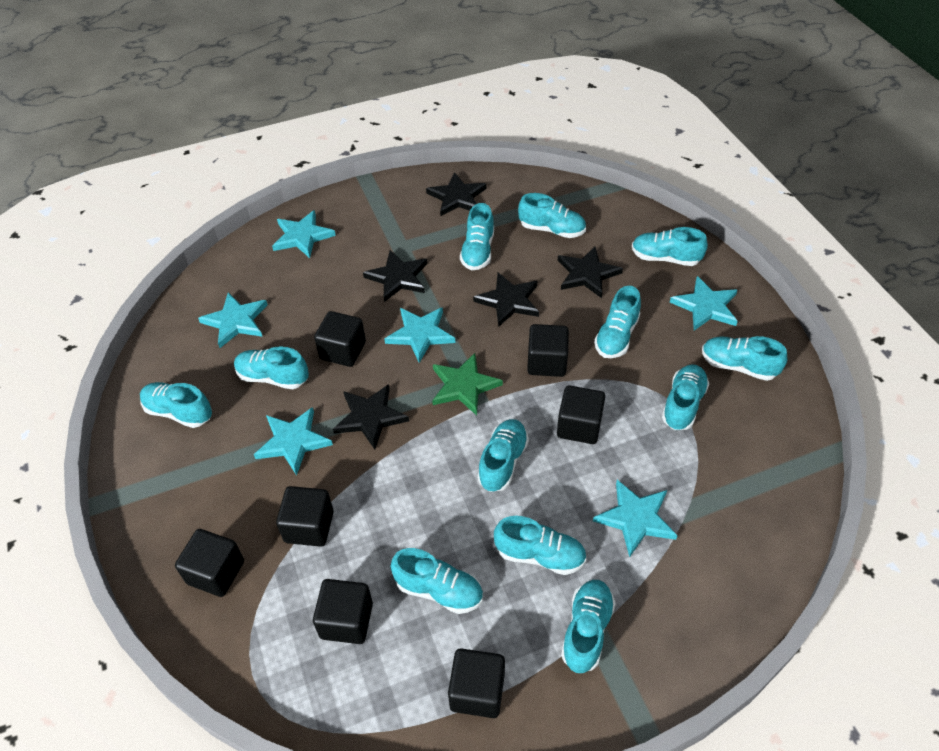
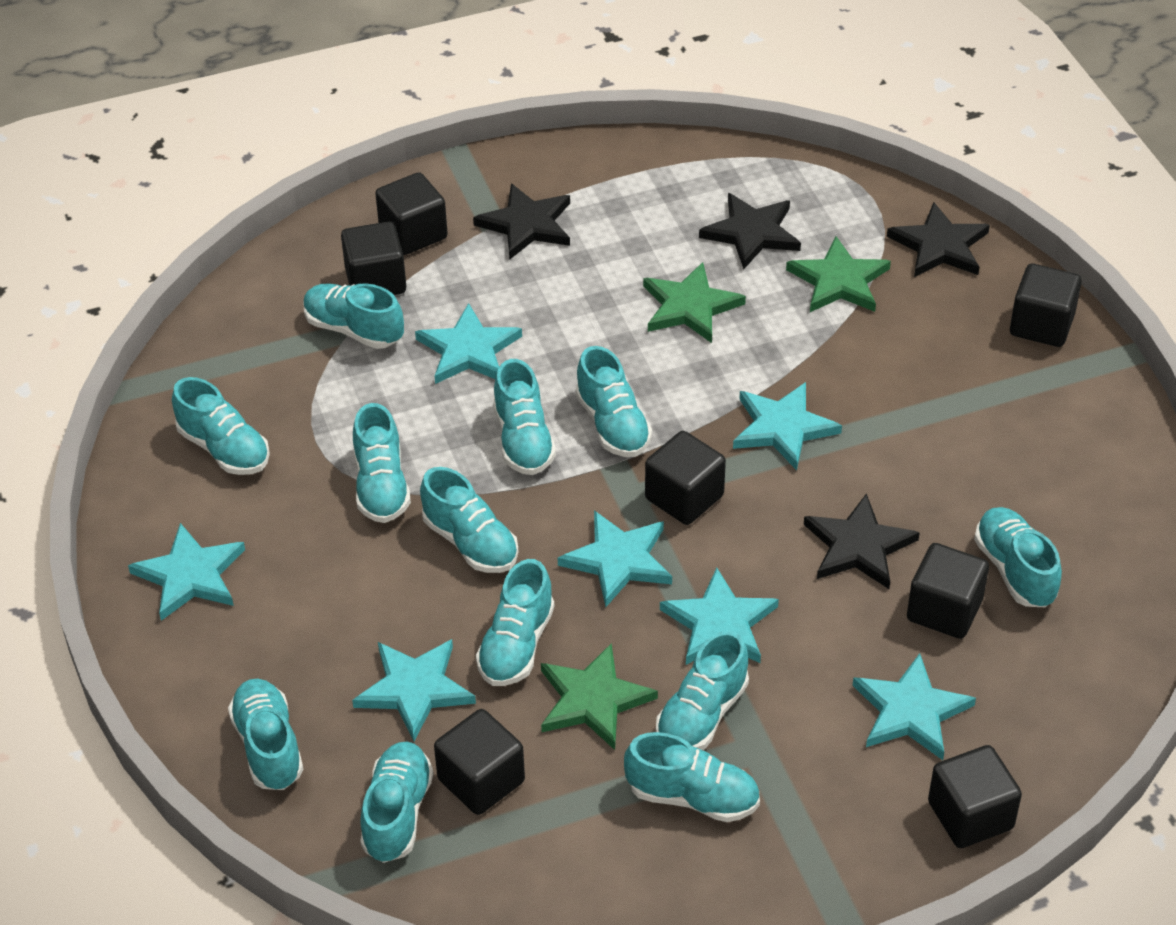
black star: [333,384,409,449] [363,250,428,302] [426,172,487,216] [473,273,539,327] [557,247,623,298] = 5 -> [473,183,570,260] [699,193,801,269] [804,493,920,589] [887,202,990,277] = 4
green star: [432,353,503,416] = 1 -> [541,643,658,750] [643,262,746,343] [786,236,891,312] = 3
turquoise star: [198,292,268,348] [254,407,333,476] [272,210,336,258] [384,307,455,363] [593,480,678,557] [670,276,738,330] = 6 -> [128,523,245,621] [352,639,476,741] [415,303,522,384] [558,511,672,607] [660,568,779,665] [733,382,842,470] [852,653,976,760] = 7

